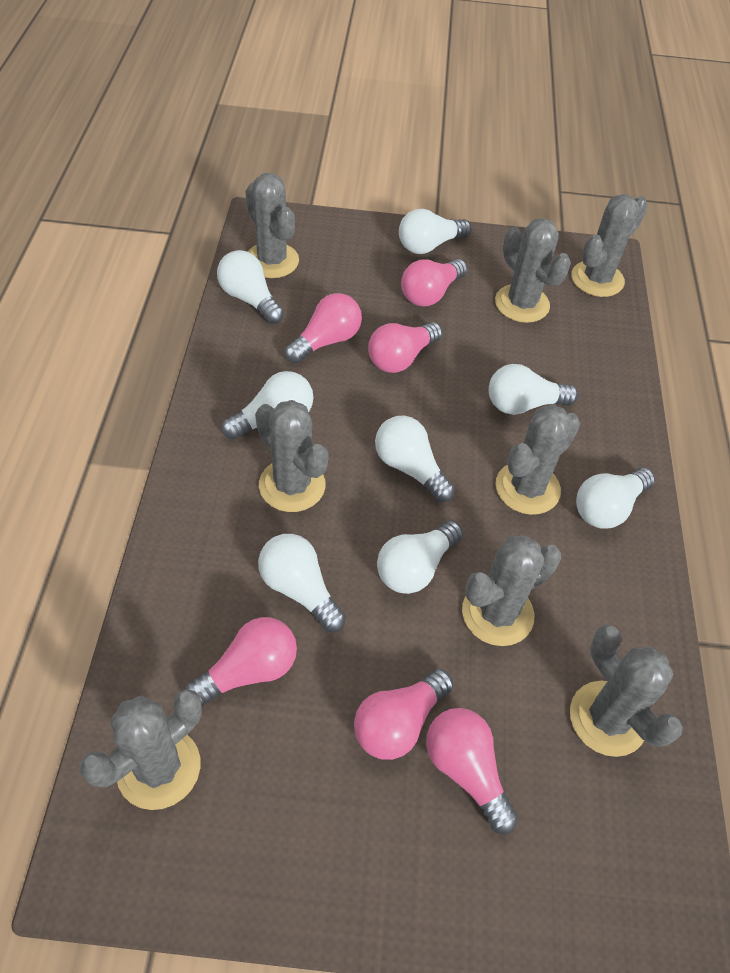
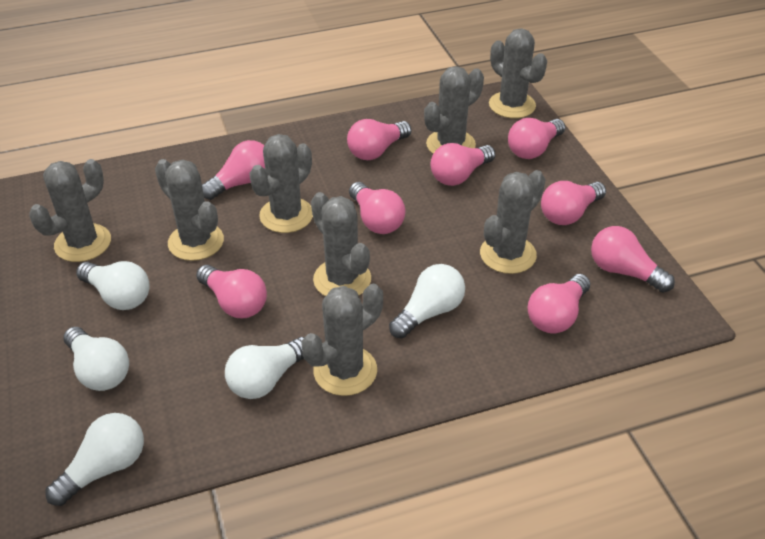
pink light bulb: [185,617,297,707] [285,293,362,364] [354,669,453,760] [368,322,442,373] [401,259,467,306] [426,708,518,834] = 6 -> [196,265,267,318] [202,140,265,200] [347,119,411,160] [349,182,405,234] [431,143,495,186] [508,118,565,159] [528,274,590,334] [541,181,606,225] [591,226,675,292] = 9
white light bulb: [217,250,284,324] [222,371,313,439] [258,534,346,632] [375,416,455,502] [377,520,463,594] [399,209,471,254] [489,364,578,415] [576,468,655,529] = 8 -> [46,413,144,506] [63,327,129,391] [76,261,150,310] [225,337,305,399] [389,264,465,339] = 5

